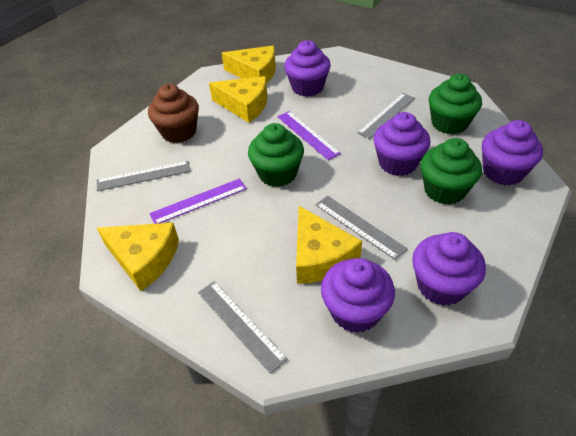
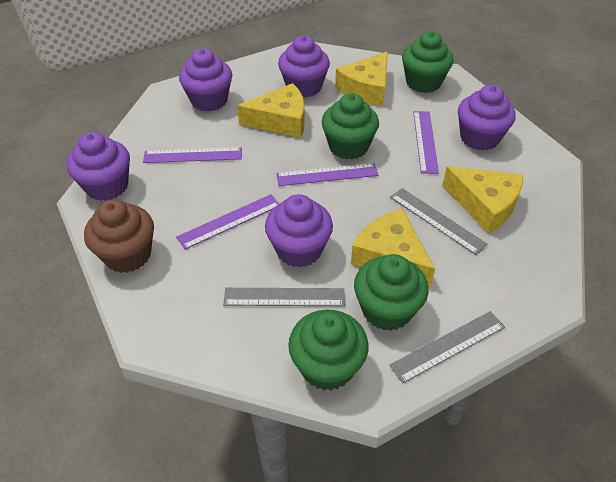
green cupcake: [248,123,304,187] [420,138,482,205] [429,74,482,135] = 3 -> [288,310,368,391] [322,93,379,159] [354,254,429,331] [402,31,454,93] = 4
grey ruler: [97,161,191,191] [198,281,288,374] [316,196,408,260] [357,93,415,139] = 4 -> [223,288,345,306] [389,311,505,383] [390,188,488,255] = 3
purple ruler: [150,178,247,224] [277,111,341,160] = 2 -> [143,147,242,163] [176,194,279,250] [276,163,378,186] [413,111,439,174] = 4

